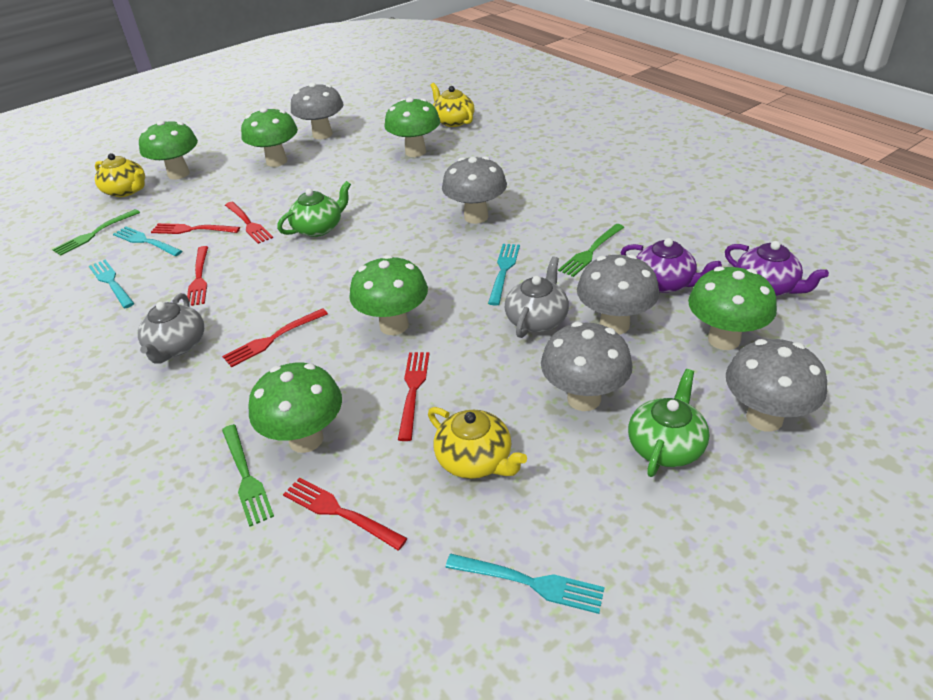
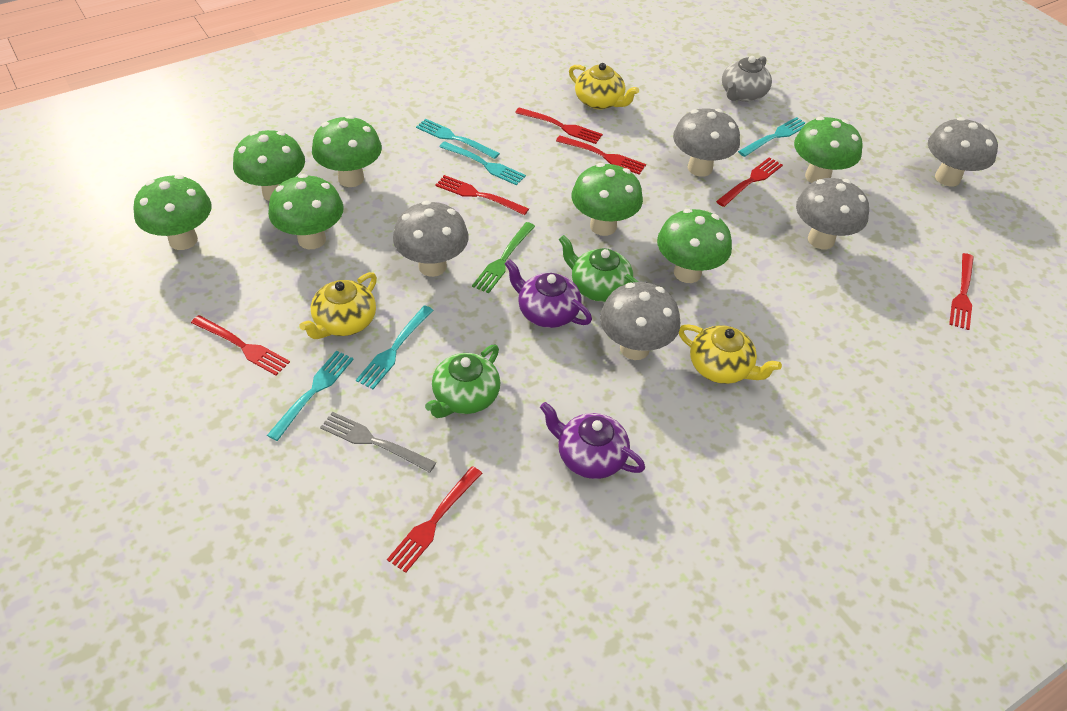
green fork: [52,209,140,256] [222,424,274,527] [558,224,624,277] = 3 -> [472,222,535,293] = 1
green mushroom: [139,120,198,180] [241,107,298,167] [248,363,342,453] [349,255,428,335] [384,97,440,157] [688,267,777,350] = 6 -> [133,175,211,250] [233,130,305,201] [268,174,344,249] [312,115,382,187] [572,163,643,236] [657,209,732,283] [794,117,863,183] = 7
grey fork: none = 0 -> [320,412,437,473] = 1
grey teapot: [138,293,204,364] [504,256,569,338] = 2 -> [722,56,772,102] = 1
red fork: [151,223,240,234] [187,246,208,306] [222,308,328,367] [225,202,273,244] [283,477,408,550] [398,352,429,441] = 6 -> [191,315,290,376] [387,466,482,573] [435,175,529,215] [515,107,603,144] [556,136,646,175] [716,157,783,207] [949,253,974,330] = 7
turquoise fork: [89,260,134,308] [113,227,182,256] [445,554,604,614] [488,244,520,306] = 4 -> [267,351,354,441] [356,305,433,389] [416,119,500,159] [439,141,526,186] [738,117,805,157] = 5

